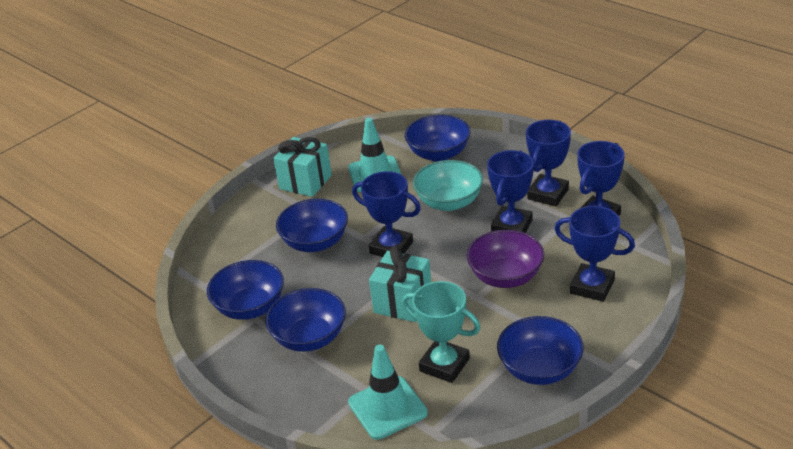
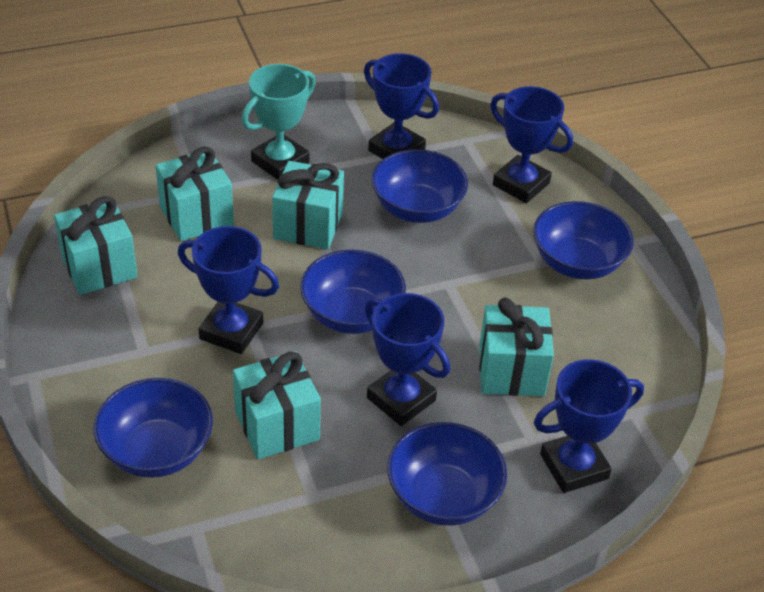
purple bowl: [467,230,544,288] = 1 -> none = 0
turquoise bowl: [413,160,483,211] = 1 -> none = 0
turquoise gift: [273,137,332,197] [369,246,431,322] = 2 -> [54,196,138,295] [156,146,234,241] [233,351,321,459] [272,161,344,249] [479,298,554,396] = 5
turquoise traffic cone: [348,118,402,192] [348,344,428,440] = 2 -> none = 0

